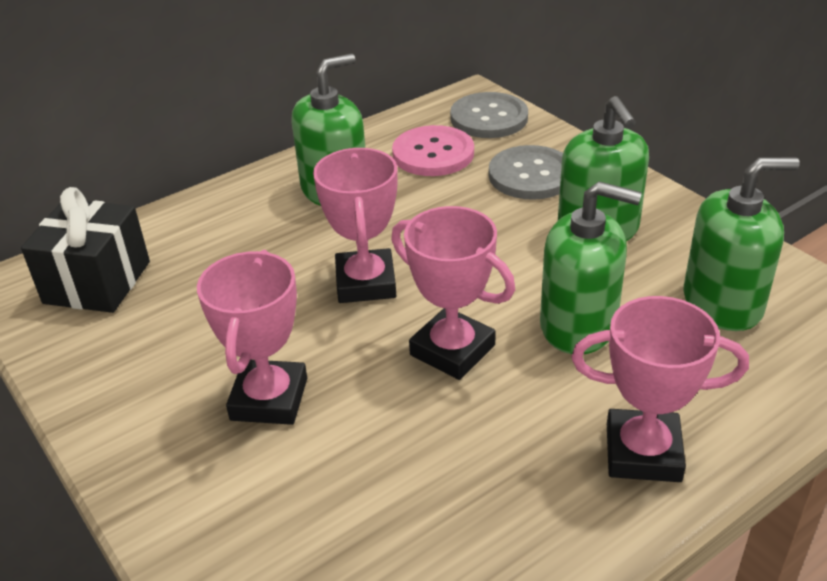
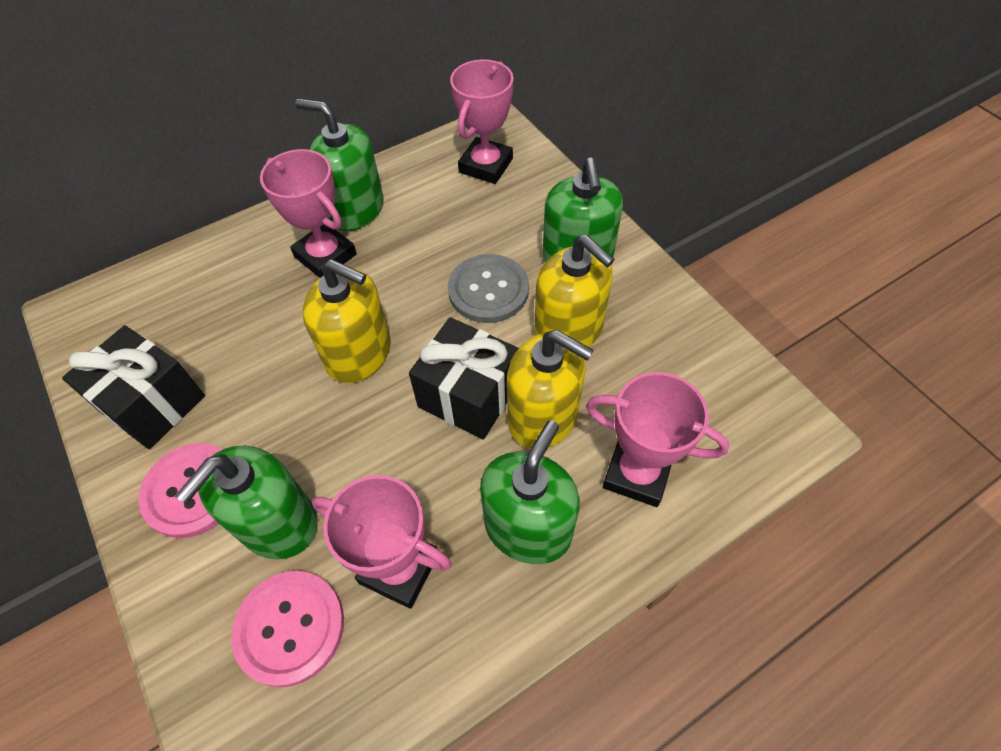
black gift: [21,187,150,313] = 1 -> [62,325,205,449] [409,317,519,440] = 2
grey button: [450,92,528,138] [489,145,563,200] = 2 -> [448,254,529,323] = 1
pink button: [392,125,474,176] = 1 -> [139,443,223,538] [231,571,344,687] = 2
yellow soap dispenser: none = 0 -> [302,259,391,383] [507,330,593,449] [534,234,615,347] = 3

